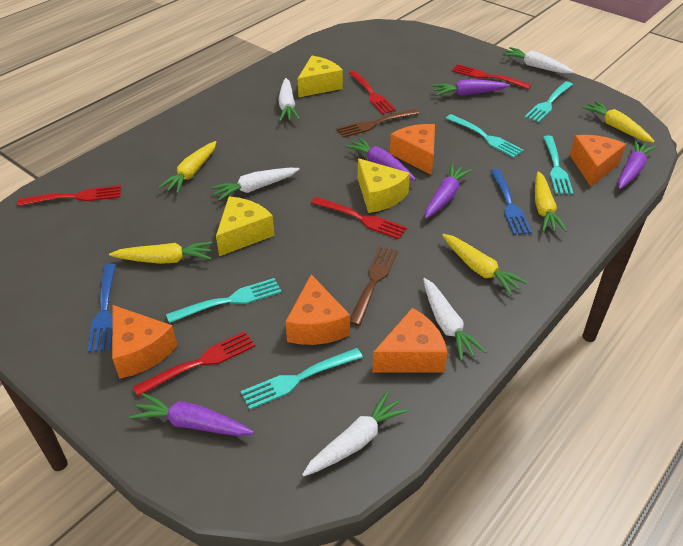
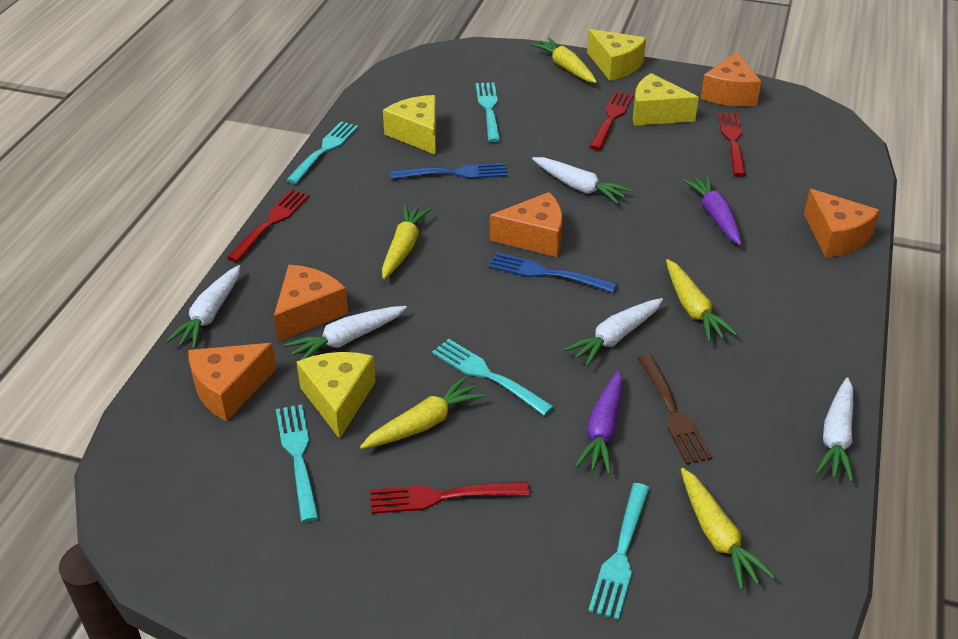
brown fork: [336,109,419,138] [350,246,398,326] = 2 -> [637,354,712,465] = 1
purple carrot: [129,393,254,436] [345,137,416,181] [425,164,472,219] [432,79,510,96] [618,140,656,189] = 5 -> [575,370,623,474] [683,175,742,246] = 2
red fork: [17,185,121,206] [133,331,255,396] [311,197,407,239] [349,71,396,114] [452,64,531,89] = 5 -> [227,189,310,262] [371,482,529,514] [590,91,634,150] [718,112,746,177] = 4
yellow cheese: [216,196,274,256] [298,56,343,98] [358,158,410,213] = 3 -> [297,352,376,439] [383,95,436,155] [587,29,646,81] [633,73,699,126] = 4

